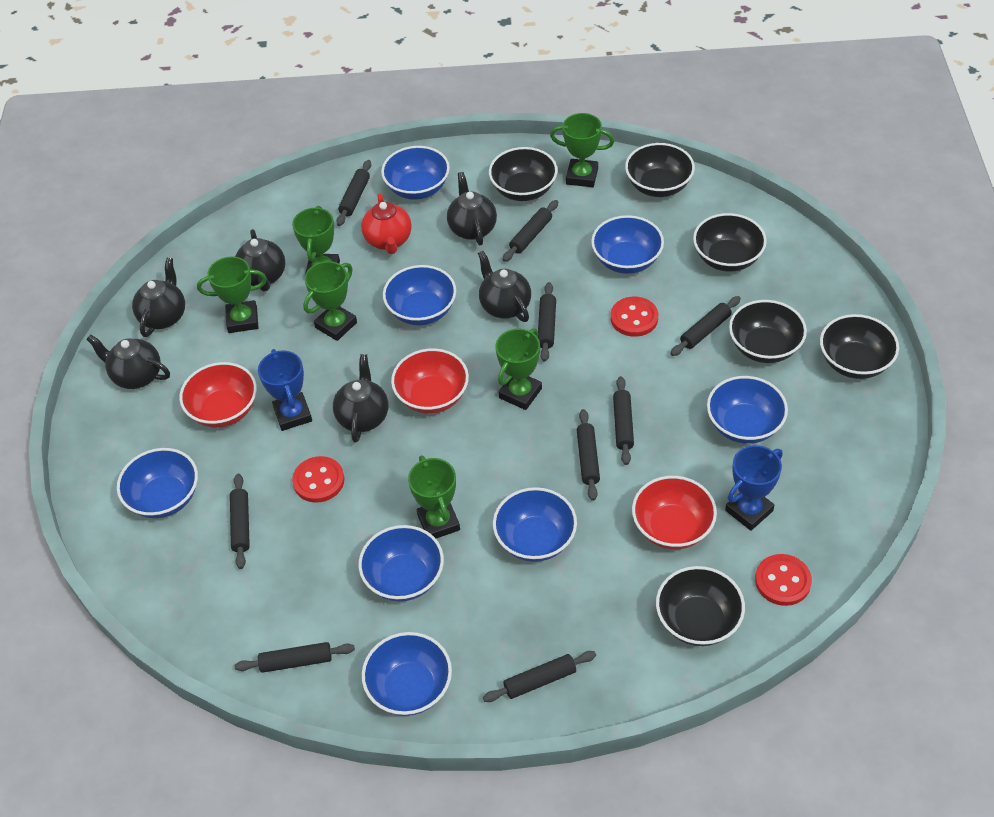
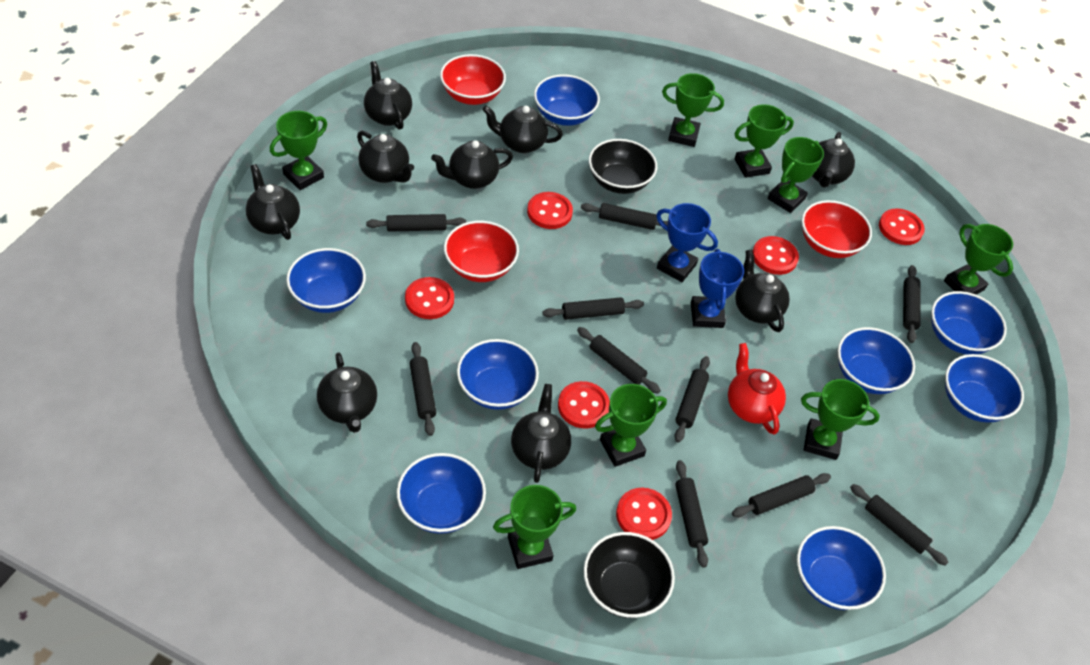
black bowl: [489,147,558,201] [625,143,695,197] [656,566,745,646] [693,213,767,272] [729,300,807,363] [820,314,899,379] = 6 -> [583,532,675,618] [589,139,657,194] = 2
black rolling pin: [230,474,250,569] [235,642,355,673] [336,160,371,226] [483,651,596,702] [503,200,558,262] [538,282,556,362] [577,409,600,501] [613,376,634,465] [671,296,741,356] = 9 -> [366,214,466,232] [410,342,436,436] [542,297,644,320] [577,327,661,394] [581,203,668,230] [675,356,710,442] [675,460,708,568] [732,473,831,517] [850,484,948,566] [903,265,921,343] = 10
black teapot: [86,335,170,389] [132,258,185,337] [235,229,285,291] [333,354,388,443] [447,172,497,245] [478,251,531,322] = 6 -> [246,164,300,240] [317,352,377,433] [357,131,414,183] [364,61,412,130] [431,140,513,189] [483,106,563,153] [511,384,571,483] [735,250,790,332] [812,132,855,187] = 9
green trophy: [197,256,267,333] [292,206,340,274] [303,261,357,341] [408,455,460,538] [495,328,542,410] [550,113,614,187] = 6 -> [270,111,327,190] [493,485,576,569] [595,384,667,467] [662,73,724,147] [735,104,794,178] [768,137,824,213] [801,379,880,460] [944,224,1013,295] = 8
red button: [292,456,344,503] [611,297,658,337] [755,554,812,606] = 3 -> [405,277,454,319] [527,192,573,229] [558,381,610,429] [616,488,672,540] [753,236,799,275] [879,208,925,245] = 6

